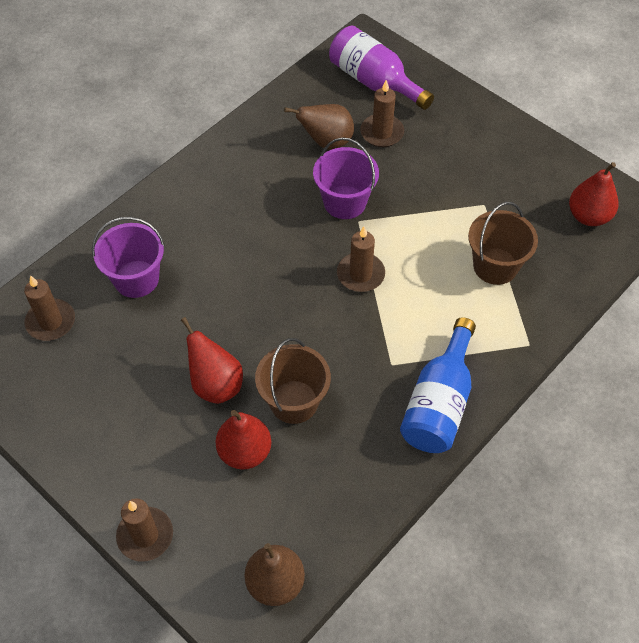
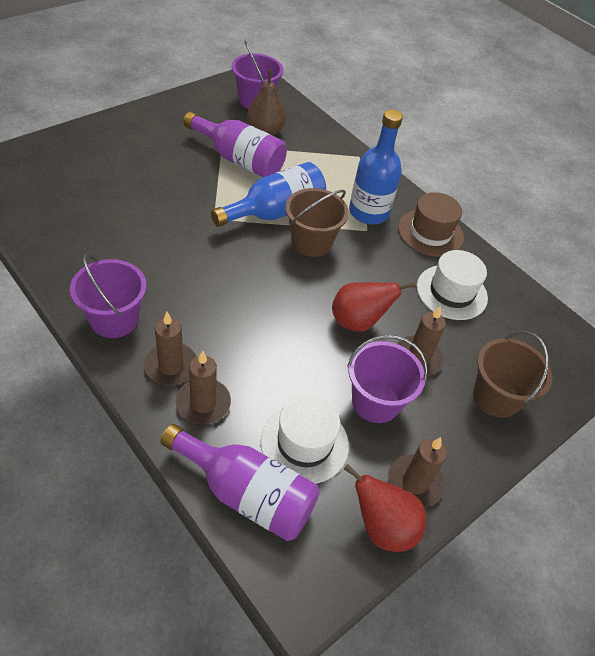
blue bottle: [400,317,476,453] = 1 -> [211,162,326,227] [349,109,403,225] = 2
brown hat: none = 0 -> [398,192,464,257] = 1
brown pear: [244,543,305,606] [284,104,354,149] = 2 -> [247,70,286,135] = 1
purple bottle: [329,26,434,110] = 1 -> [160,424,320,541] [183,112,287,177] = 2
purple bucket: [92,217,165,298] [313,137,379,219] = 2 -> [70,253,146,338] [231,40,283,109] [347,335,428,423] = 3
red pear: [181,317,243,404] [215,410,271,470] [569,162,618,226] = 3 -> [332,282,416,332] [344,464,426,552] = 2
white hat: none = 0 -> [261,395,349,484] [417,250,488,320] = 2

